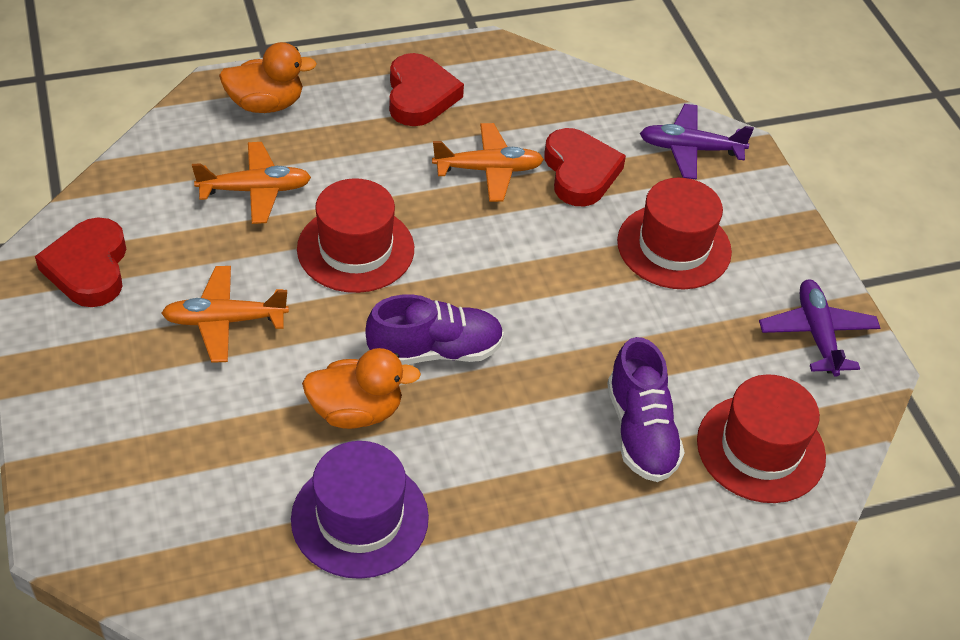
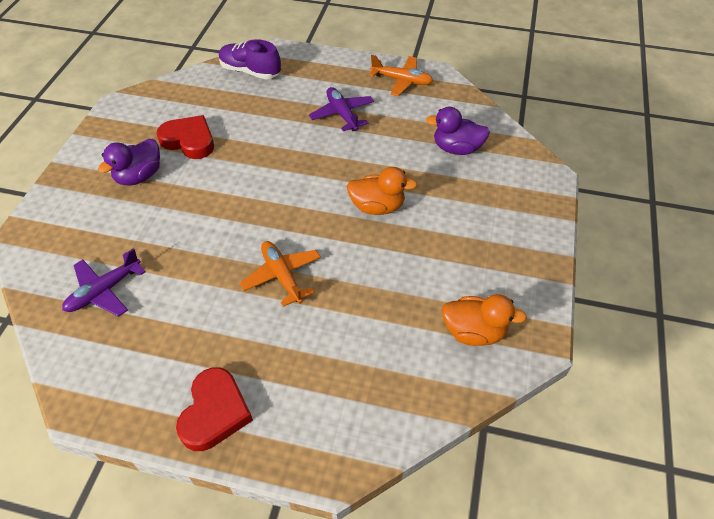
orange plane: [161,266,289,363] [192,142,311,224] [432,123,544,202] = 3 -> [240,241,321,307] [369,55,433,96] = 2
purple duck: none = 0 -> [98,139,160,185] [426,107,490,155] = 2
purple hat: [291,441,429,579] = 1 -> none = 0
purple shoe: [365,294,504,365] [607,337,685,482] = 2 -> [219,39,281,79] = 1
red hat: [297,178,414,293] [617,178,732,289] [697,374,826,503] = 3 -> none = 0
red heart: [35,217,126,307] [389,53,464,126] [544,128,626,206] = 3 -> [156,115,214,159] [176,367,253,451] = 2

